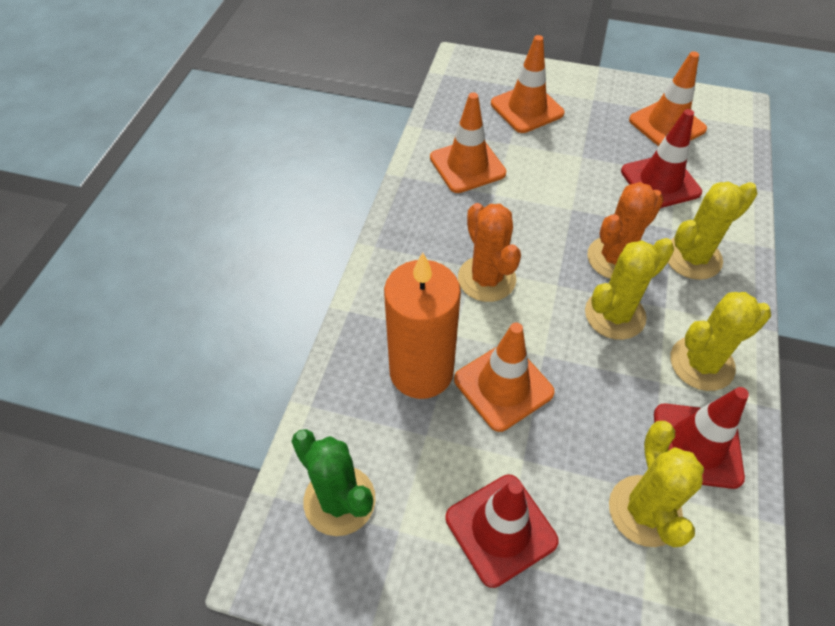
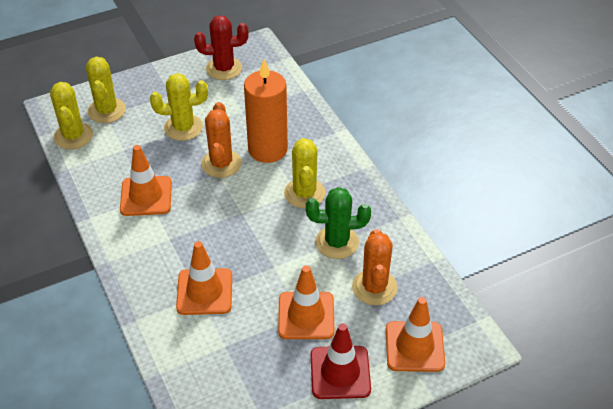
red cactus: none = 0 -> [194,15,248,80] = 1
red traffic cone: [445,475,559,588] [621,109,702,208] [654,387,749,489] = 3 -> [311,323,371,399] = 1

